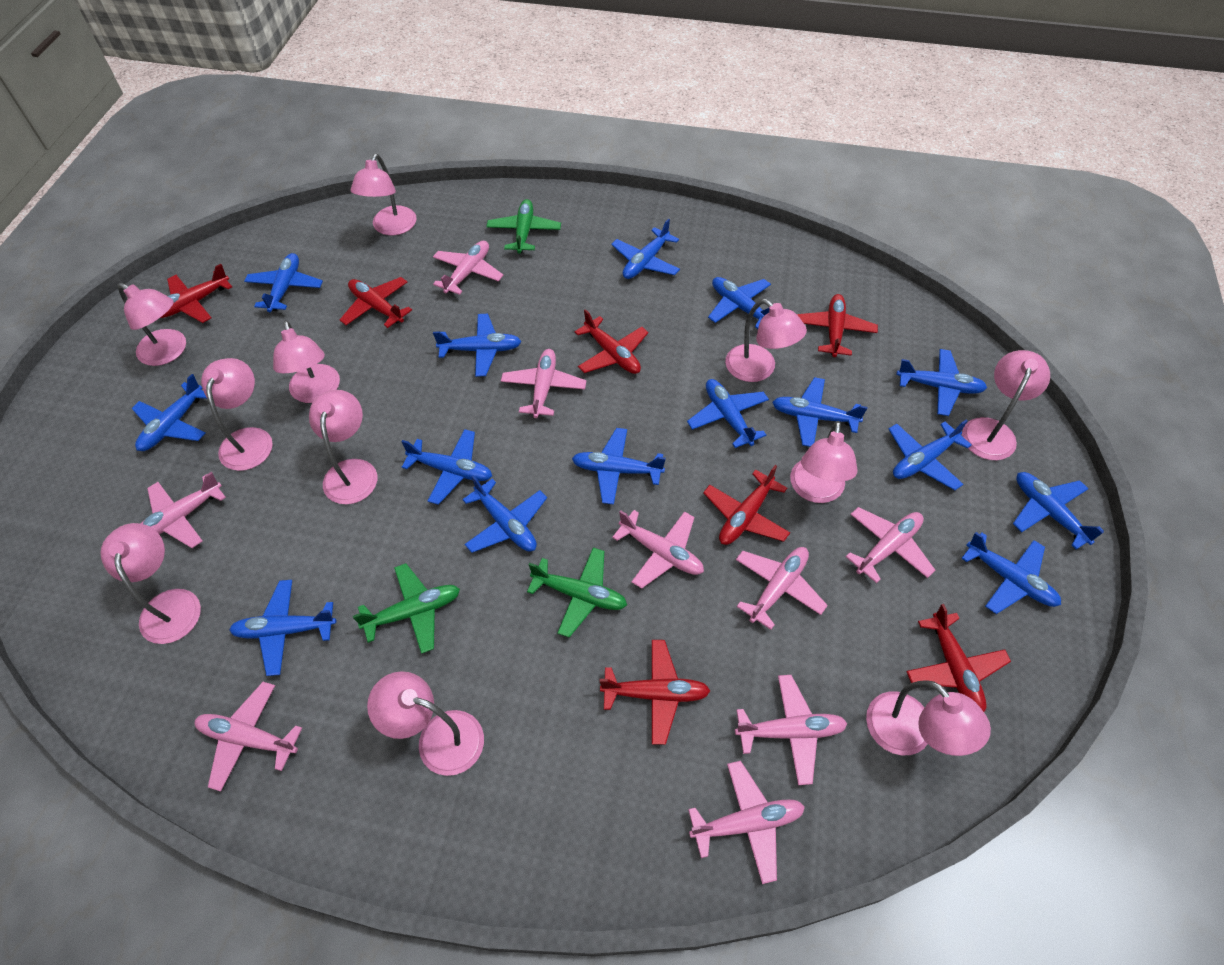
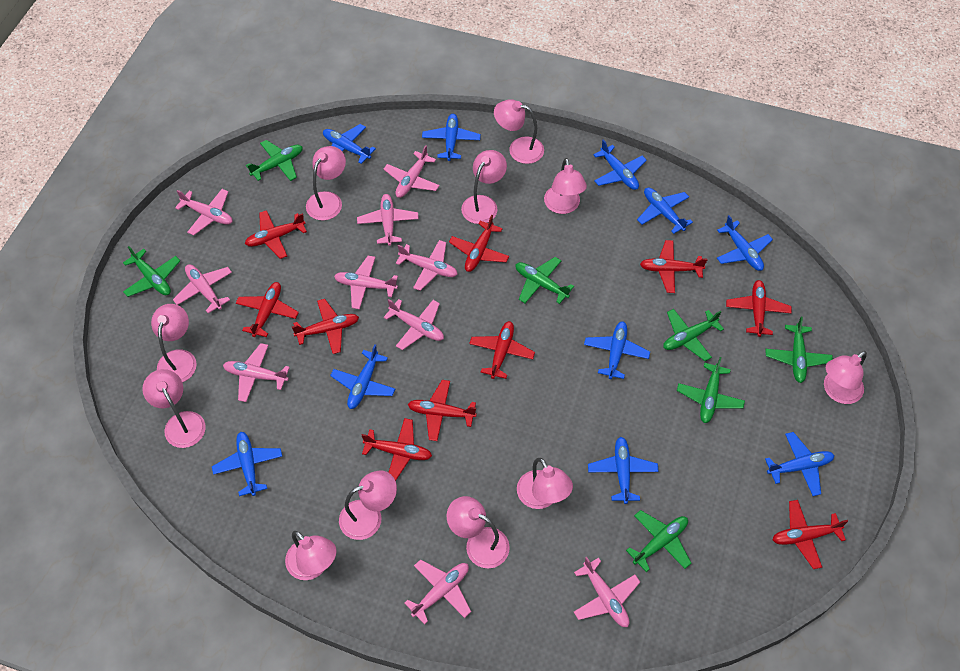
blue plane: [131,374,207,451] [229,580,336,676] [244,253,323,312] [401,429,492,505] [433,314,522,377] [462,475,547,553] [572,428,666,505] [611,219,680,279] [687,379,769,448] [708,277,771,329] [772,377,867,447] [889,419,972,490] [896,349,987,416] [961,532,1061,614] [1013,472,1104,549] = 15 -> [212,432,282,496] [323,124,376,164] [330,344,395,409] [422,114,481,161] [584,321,650,379] [588,437,659,504] [593,139,647,190] [637,188,693,234] [717,215,773,271] [765,432,834,496] = 10
green plane: [353,563,460,654] [486,199,561,253] [527,548,627,638] = 3 -> [123,246,180,297] [246,140,303,181] [516,257,574,304] [626,510,692,572] [663,309,724,361] [677,357,745,423] [766,317,833,383] = 7
pink plane: [140,472,226,548] [195,682,302,791] [433,241,503,295] [501,349,586,418] [612,510,704,589] [688,761,805,884] [735,675,848,785] [736,547,828,630] [846,507,935,583] = 9 -> [173,264,232,313] [175,189,232,235] [223,343,290,402] [334,256,398,309] [357,194,419,246] [383,145,439,198] [384,299,444,350] [396,240,458,291] [405,559,471,625] [574,557,640,627] = 10
red plane: [160,264,232,323] [340,277,412,328] [575,309,648,374] [600,640,710,745] [703,465,790,545] [797,294,878,357] [906,604,1011,712] = 7 -> [236,282,299,337] [245,210,307,259] [292,299,359,354] [361,418,432,481] [408,380,477,441] [449,215,509,272] [469,321,535,379] [640,240,707,293] [726,280,792,337] [772,500,848,569] = 10

